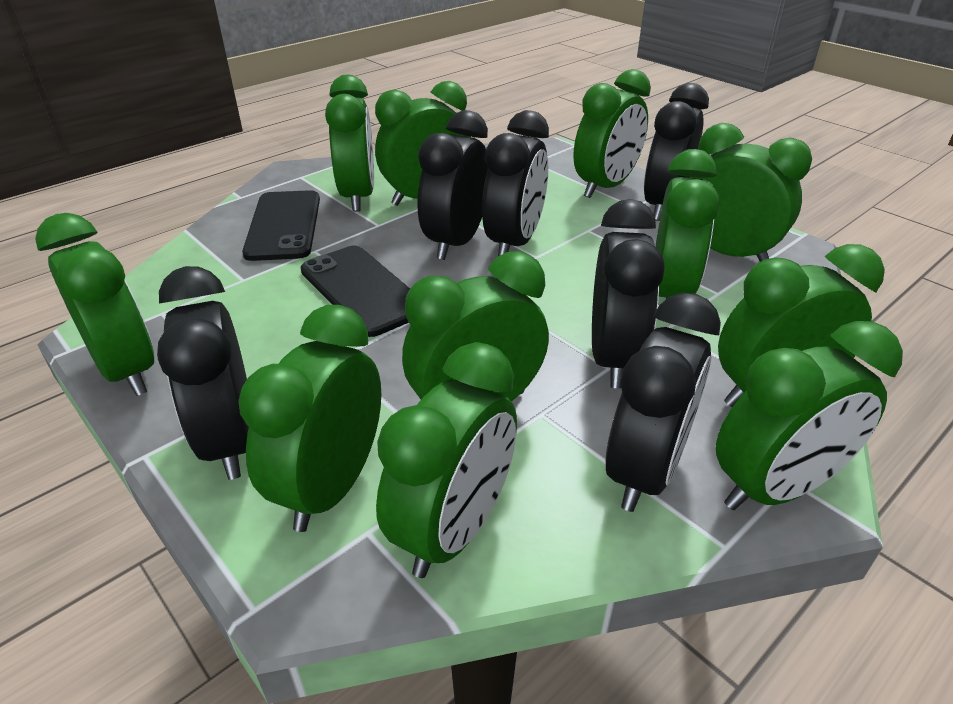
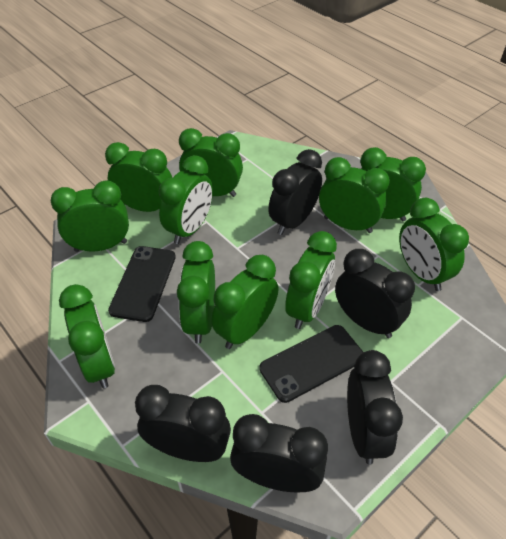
black clock: [157,266,249,480] [418,110,488,260] [482,110,549,256] [592,199,665,389] [606,293,721,512] [644,83,709,221] = 6 -> [135,385,231,462] [230,414,328,492] [268,149,322,235] [335,249,415,338] [347,350,403,464] = 5

